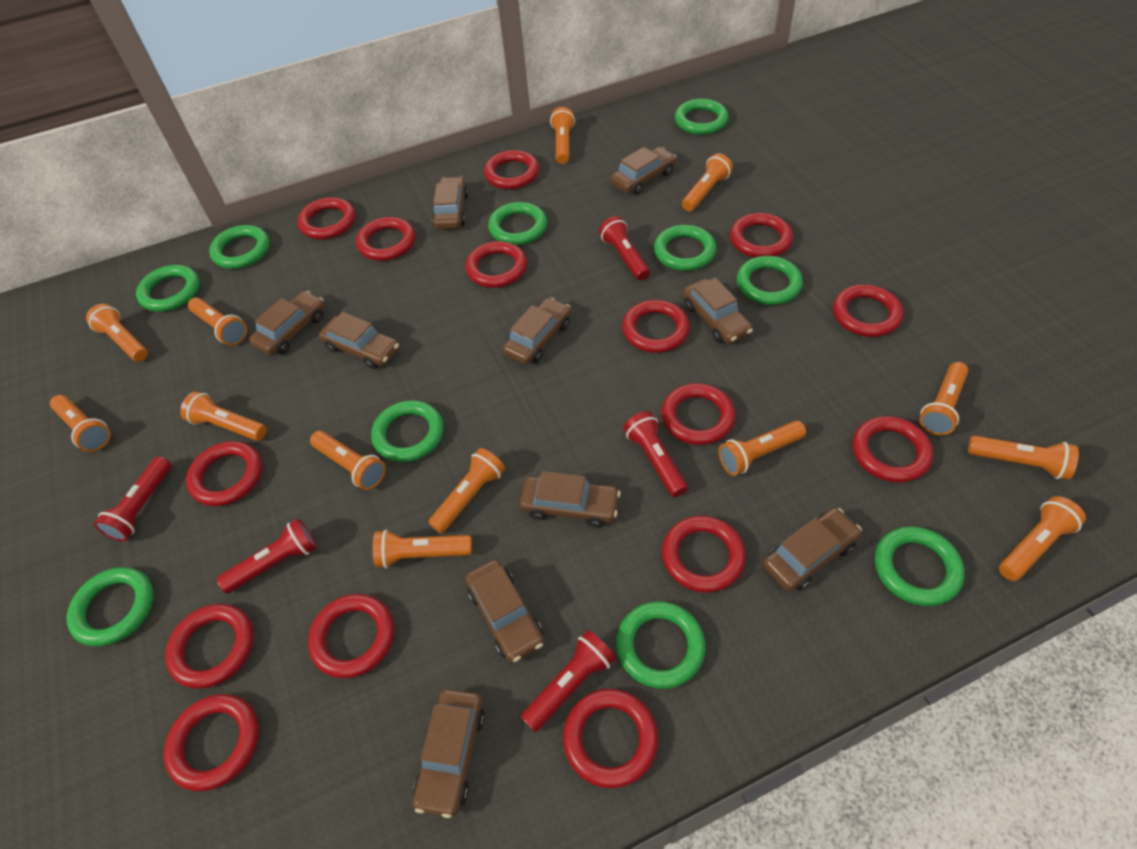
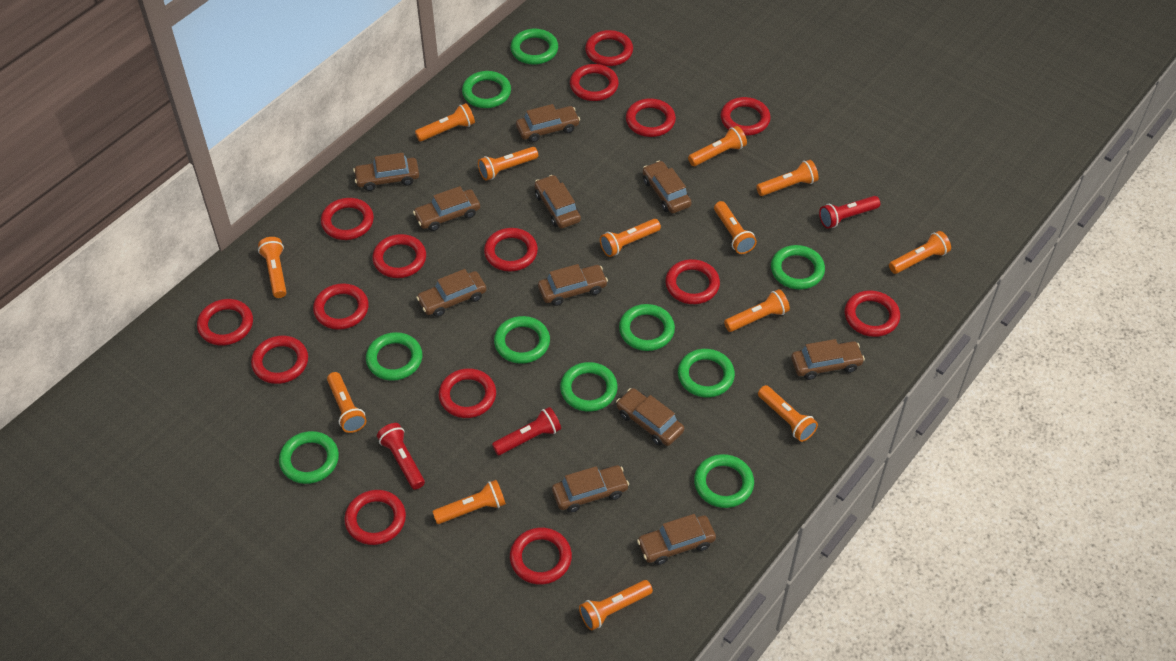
brown car: [249,291,325,355] [319,312,399,369] [413,689,485,818] [432,176,468,229] [465,559,544,663] [503,297,571,365] [520,471,621,527] [611,147,677,195] [683,278,753,344] [763,508,862,591] = 10 -> [353,153,419,191] [413,186,480,231] [416,269,487,317] [516,104,580,142] [534,175,581,229] [538,264,608,306] [552,465,629,513] [616,388,684,446] [637,514,716,565] [643,161,692,213] [791,339,865,380] = 11
red flashlight: [94,457,172,541] [216,519,317,594] [521,630,616,732] [599,216,650,281] [623,411,688,497] = 5 -> [377,423,425,490] [492,407,561,455] [819,196,880,229] = 3

